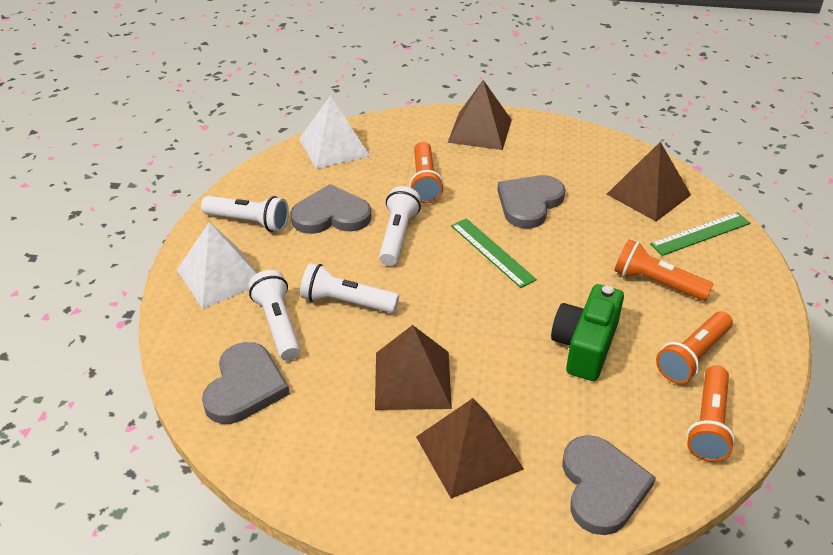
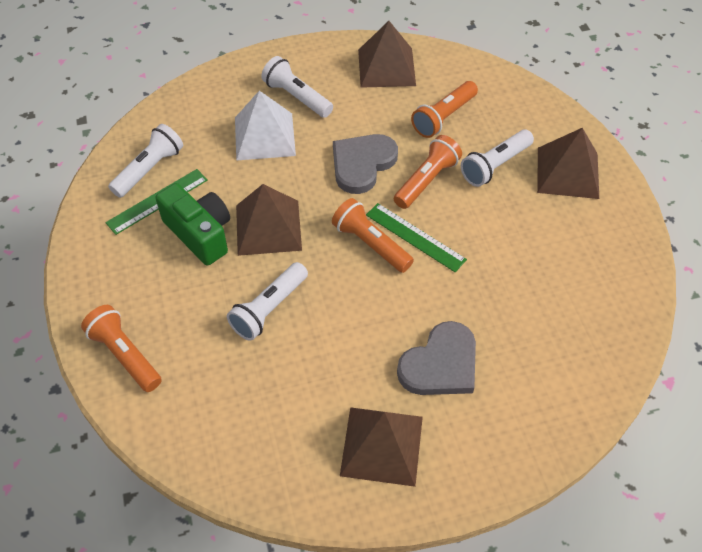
grey heart: [202,342,290,424] [290,184,372,234] [497,175,565,229] [562,435,656,535] = 4 -> [333,134,398,194] [397,321,476,395] = 2
white pyramid: [177,222,257,309] [299,95,370,169] = 2 -> [235,91,296,161] = 1

